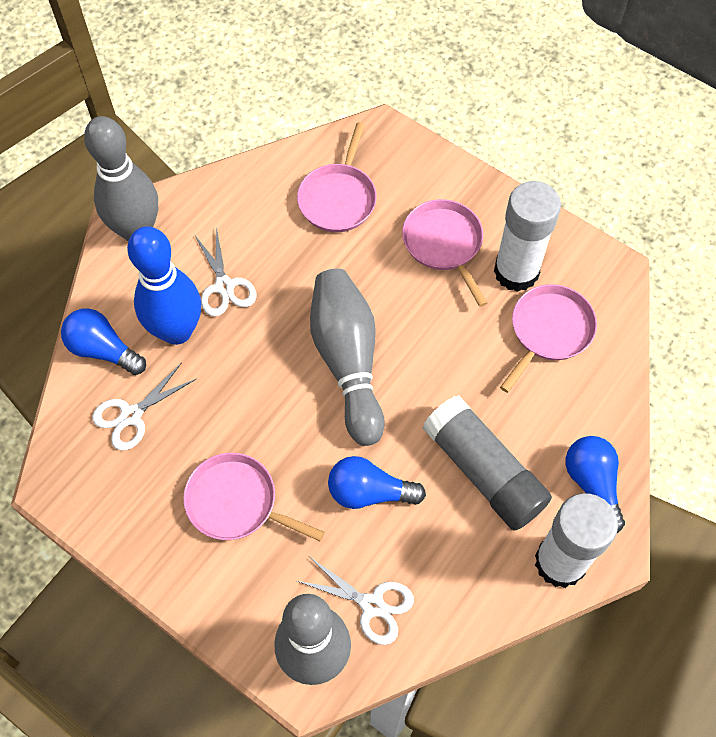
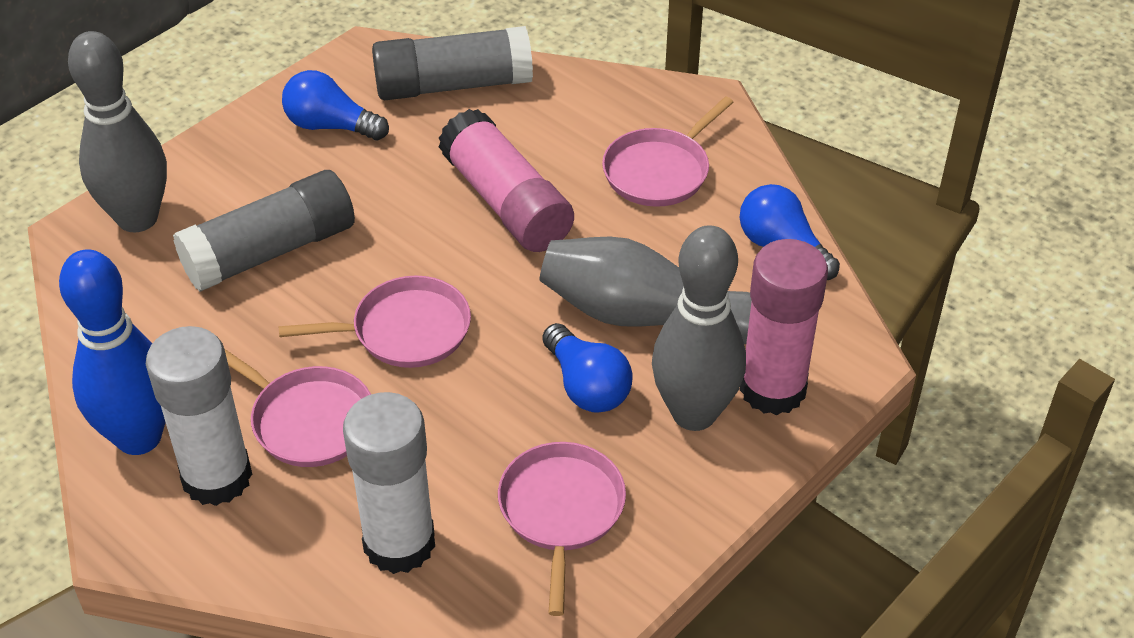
grey glue stick: [423,395,552,531] = 1 -> [173,170,355,292] [372,26,533,100] = 2
pink glue stick: none = 0 -> [439,109,574,252] [740,239,828,415] = 2
white scissors: [92,362,196,450] [194,227,256,317] [297,557,414,645] = 3 -> none = 0

